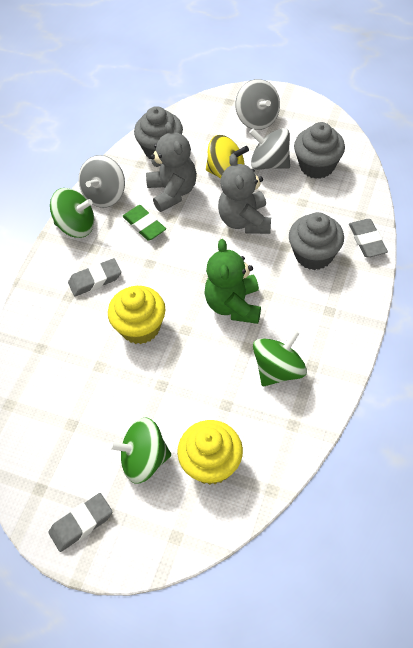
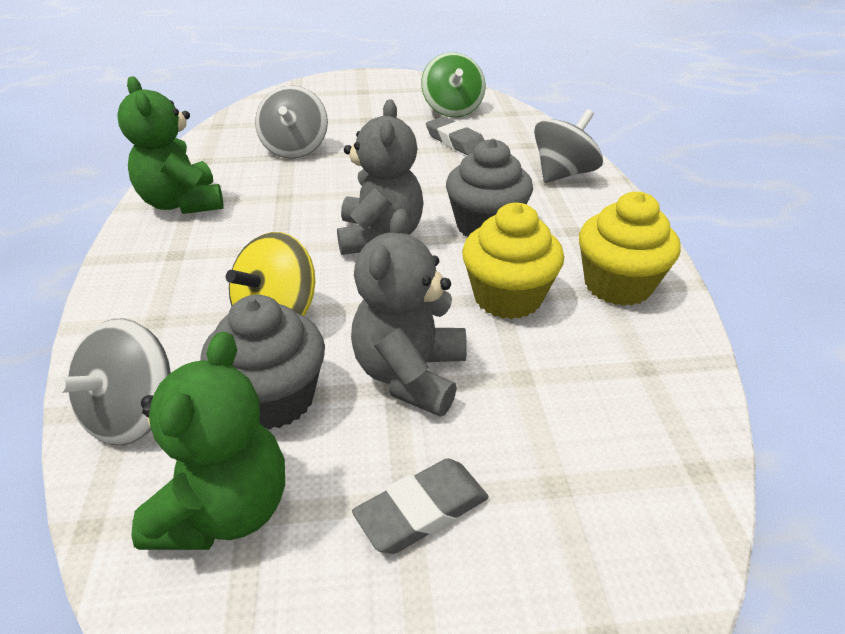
green eraser: [122,205,166,241] = 1 -> none = 0
green spinning top: [50,188,94,238] [109,417,171,484] [253,330,307,386] = 3 -> [421,52,485,117] = 1
green teddy bear: [205,239,261,324] = 1 -> [117,76,223,214] [131,331,285,550] = 2
grey cupcake: [134,106,183,159] [289,212,344,270] [294,122,345,179] = 3 -> [200,295,325,430] [446,139,533,237] = 2
grey eraser: [49,493,112,552] [68,258,121,297] [349,219,388,257] = 3 -> [352,458,489,554] [426,116,484,155] = 2

